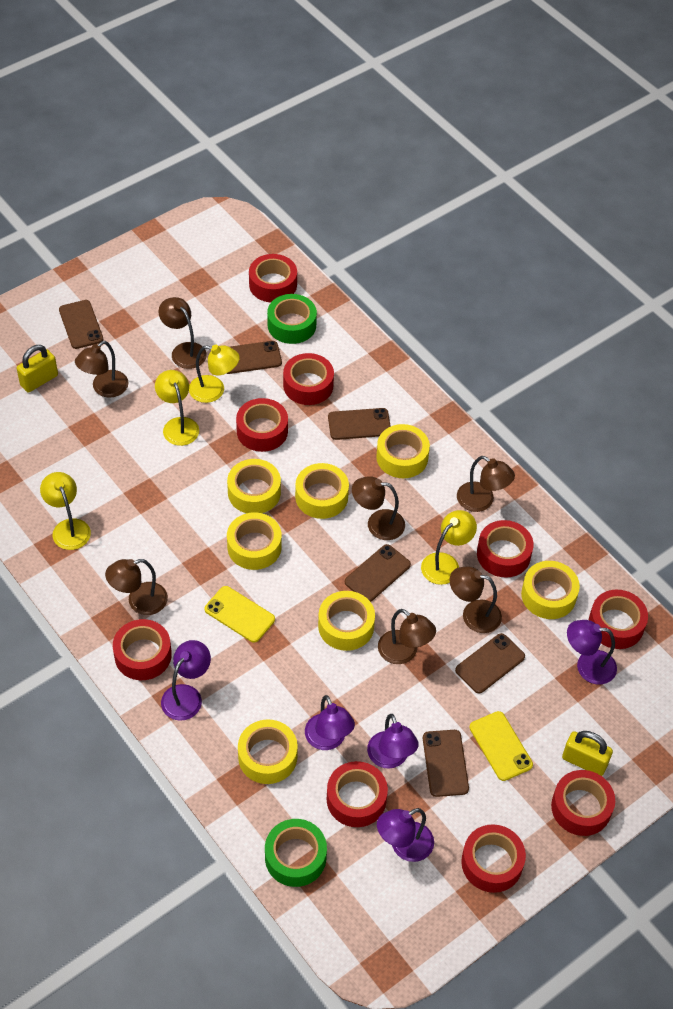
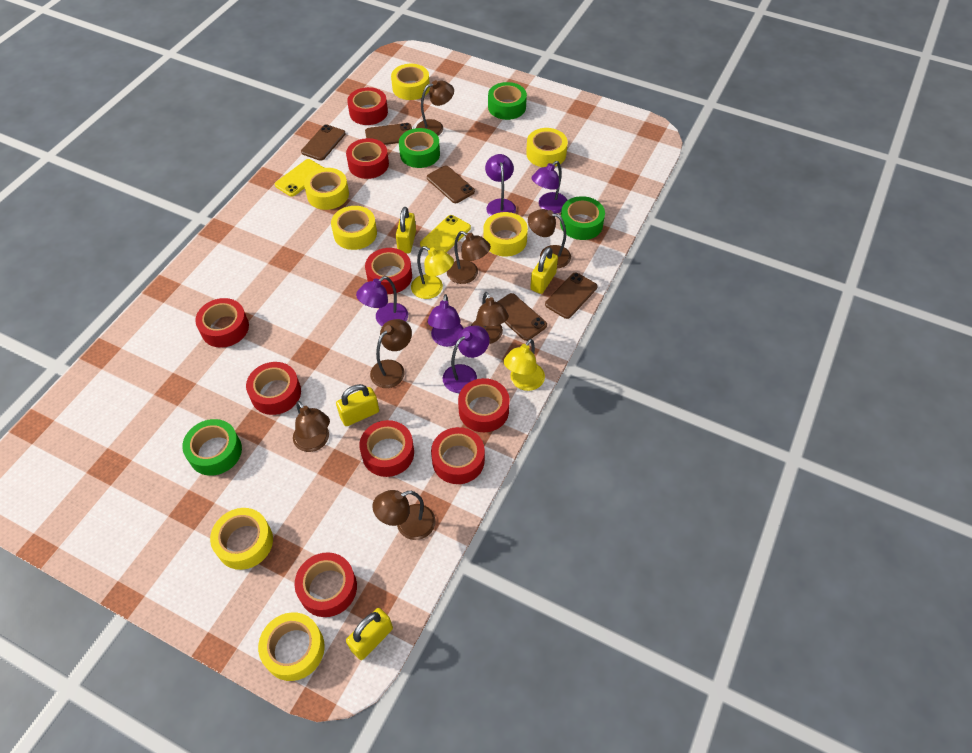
brown phone: [59,300,103,349] [226,341,282,374] [328,408,391,440] [345,544,411,602] [423,730,469,797] [455,633,525,693] = 6 -> [301,124,346,161] [365,123,412,145] [427,165,475,203] [498,293,547,341] [545,273,597,319] = 5
green tape: [265,819,327,887] [267,294,317,344] = 2 -> [182,419,242,476] [399,128,440,168] [488,82,527,120] [560,196,605,240] = 4
yellow lamp: [40,472,91,550] [155,370,199,446] [189,345,240,403] [421,510,477,585] = 4 -> [411,246,454,299] [503,339,545,391] = 2
yellow padlock: [16,345,58,392] [562,731,613,776] = 2 -> [336,384,379,426] [346,608,393,660] [396,207,416,253] [530,247,558,294] = 4

